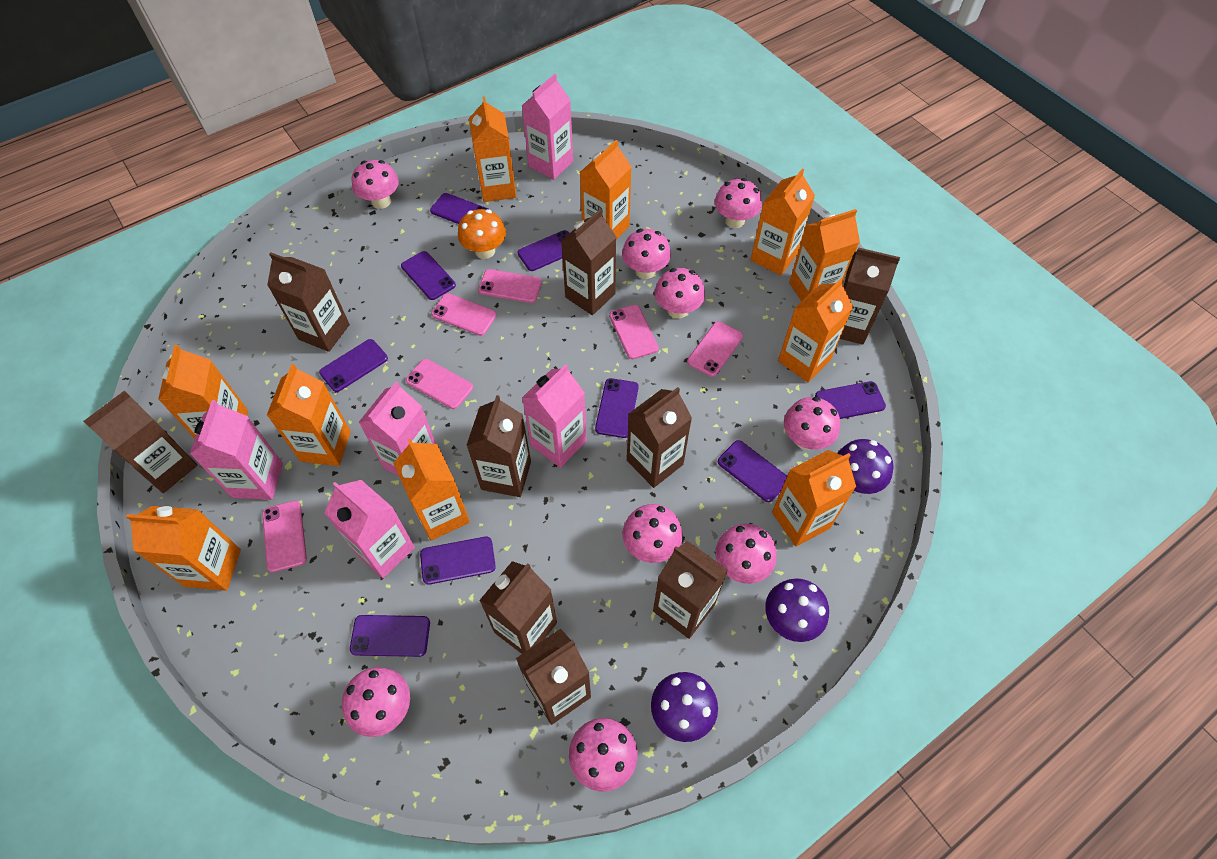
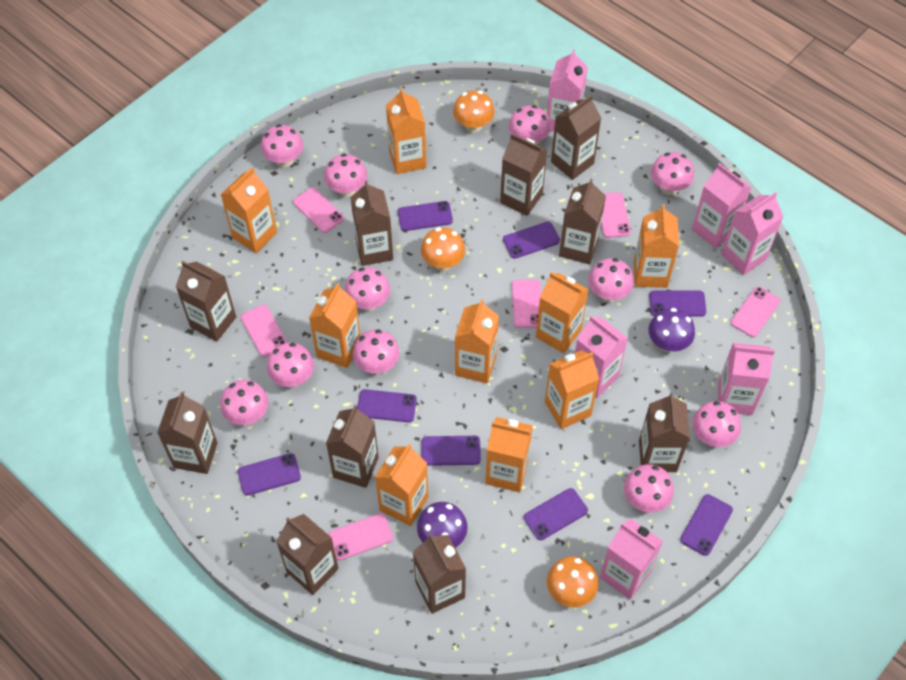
brown carton: [83,391,197,493] [267,252,350,352] [466,395,531,497] [479,561,557,654] [516,629,591,725] [561,209,616,315] [627,387,692,488] [653,541,728,639] [840,247,900,345] = 9 -> [157,392,218,474] [176,261,236,341] [276,514,339,595] [326,405,379,488] [351,180,393,266] [413,534,466,614] [500,133,547,216] [551,95,601,180] [559,179,606,265] [639,393,690,472] = 10
orange carton: [126,506,241,591] [158,345,248,439] [267,364,351,466] [393,439,470,540] [469,96,516,202] [580,140,631,240] [751,168,815,275] [772,450,856,547] [778,278,853,383] [789,209,860,301] = 10 -> [221,168,277,253] [309,283,360,368] [375,444,428,526] [386,88,426,174] [455,299,499,384] [485,417,533,492] [536,272,589,353] [545,350,599,429] [634,204,679,288] = 9
orange mushroom: [458,209,506,259] = 1 -> [421,227,465,271] [453,90,495,133] [547,556,599,608] = 3
pink carton: [190,400,283,500] [324,480,415,578] [359,381,436,476] [522,74,573,180] [522,364,587,468] = 5 -> [547,49,588,131] [575,315,628,398] [600,518,663,599] [692,163,752,249] [718,343,775,415] [721,192,783,275] = 6
pink mushroom: [342,667,410,737] [352,160,399,209] [569,718,638,792] [622,229,671,279] [622,504,683,563] [655,268,705,319] [715,178,762,228] [716,524,777,584] [784,397,840,450] = 9 -> [220,380,269,425] [261,124,303,167] [267,343,314,387] [324,153,367,197] [345,267,390,311] [353,330,399,374] [509,105,551,144] [588,258,634,302] [624,464,674,513] [651,152,694,195] [692,401,741,447] = 11
purple mushroom: [651,672,718,742] [765,578,829,642] [837,439,893,494] = 3 -> [417,502,468,548] [648,308,695,352] = 2
purple phone: [319,339,388,392] [350,615,430,657] [401,251,456,300] [420,537,496,585] [430,193,488,224] [517,230,569,271] [595,378,639,438] [718,440,787,502] [815,381,886,419] = 9 -> [238,453,301,496] [357,389,417,422] [398,201,453,231] [422,436,481,466] [503,221,560,259] [524,488,588,540] [649,291,706,317] [680,494,733,556] = 8

